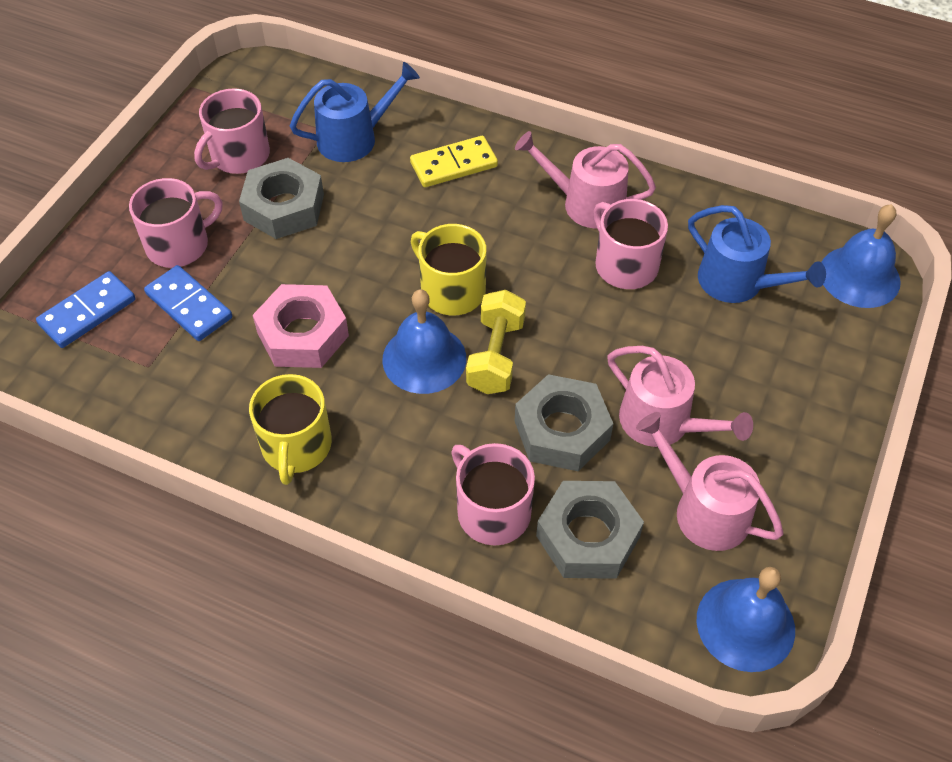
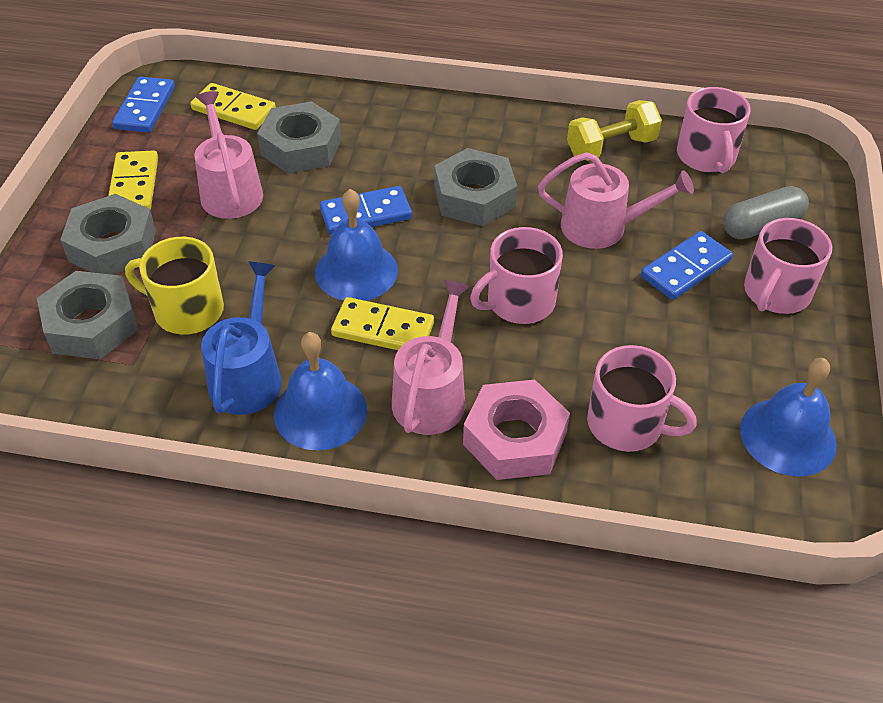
blue domino: [36,271,135,348] [144,265,232,341] = 2 -> [112,77,175,133] [320,186,412,235] [641,231,733,300] = 3
blue watering can: [290,62,420,162] [688,205,826,303] = 2 -> [201,261,282,415] = 1
grey capsule: none = 0 -> [723,186,809,239] = 1
grey nut: [239,158,324,239] [515,374,613,471] [536,481,644,579] = 3 -> [37,271,138,359] [60,194,156,275] [257,101,341,174] [435,148,517,226] = 4
yellow domino: [410,136,498,187] = 1 -> [108,150,158,210] [190,83,276,130] [331,297,434,350] = 3
yellow mug: [249,374,332,485] [411,224,487,315] = 2 -> [125,237,224,335] = 1

